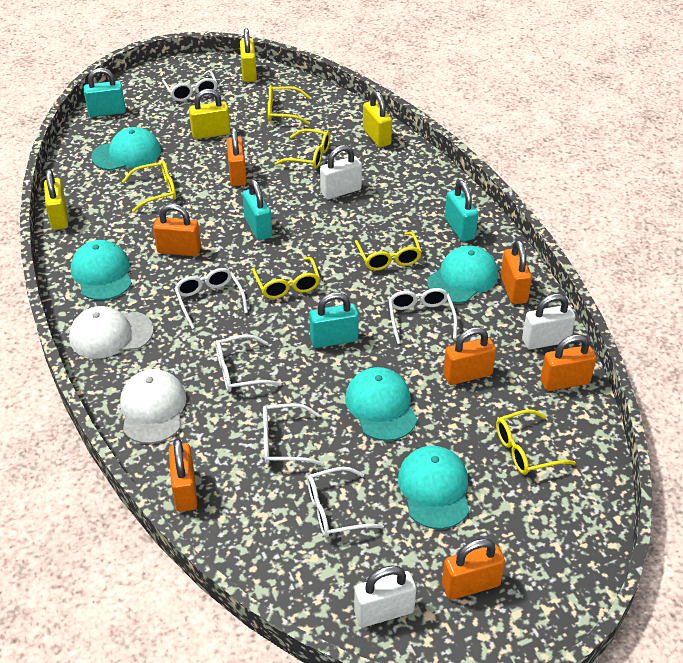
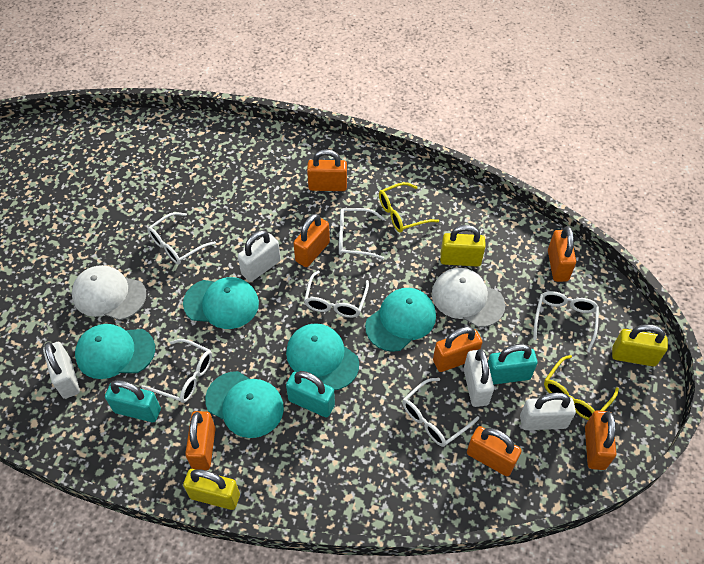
turquoise padlock: [84,68,126,117] [242,179,272,240] [310,292,359,348] [445,181,478,242] = 4 -> [105,380,161,422] [286,371,335,418] [488,344,538,385] = 3
white padlock: [320,145,362,199] [354,565,416,627] [522,294,576,350] = 3 -> [43,342,80,399] [238,230,281,282] [464,349,494,407] [520,393,576,430] = 4
yellow glasses: [122,160,176,212] [252,257,320,299] [268,85,310,125] [274,129,330,169] [355,232,422,271] [496,409,576,475] = 6 -> [379,182,439,233] [544,355,619,420] = 2
yellow padlock: [44,169,68,230] [189,89,230,139] [240,28,257,82] [363,91,392,147] = 4 -> [183,469,240,510] [440,225,486,267] [612,324,668,367] = 3

